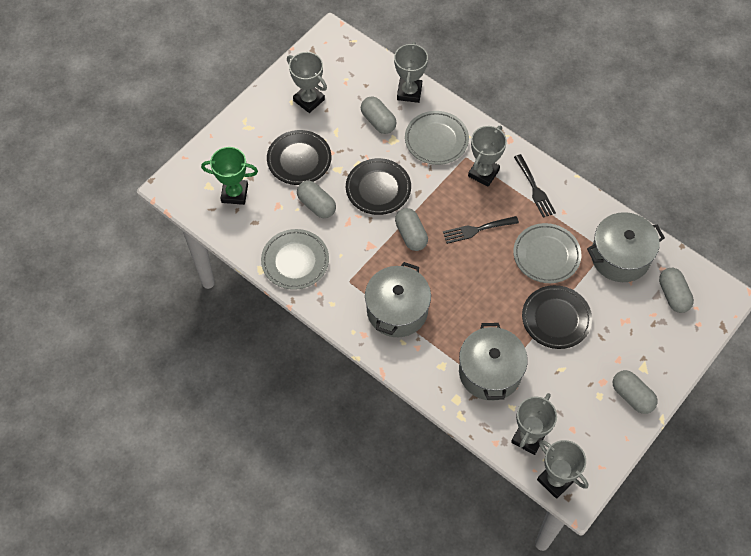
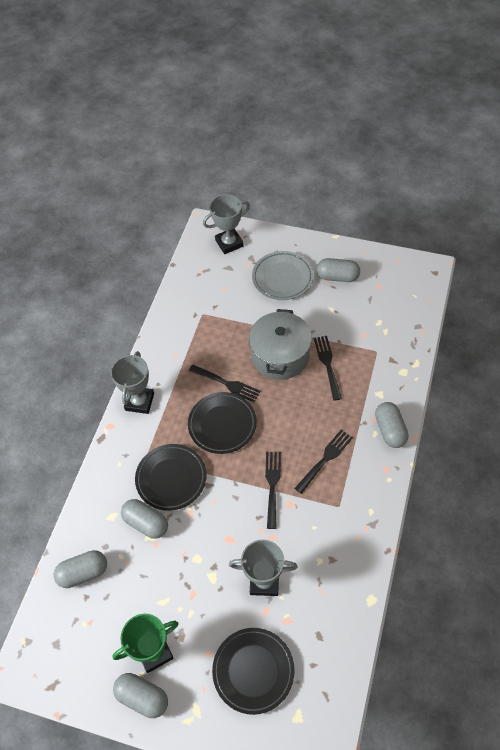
black fork: [443,216,519,244] [514,154,556,218] = 2 -> [189,364,261,402] [265,452,281,529] [294,430,353,494] [314,336,342,401] = 4
grey plate: [261,229,329,290] [405,111,469,165] [513,223,581,283] = 3 -> [252,251,314,300] = 1
grey pot: [365,262,431,337] [459,323,528,401] [587,212,665,282] = 3 -> [249,309,312,380] = 1
grey trophy: [287,52,327,113] [394,42,428,103] [468,126,507,187] [511,393,557,455] [537,440,588,499] = 5 -> [111,351,154,414] [203,194,250,254] [229,539,298,596] = 3

